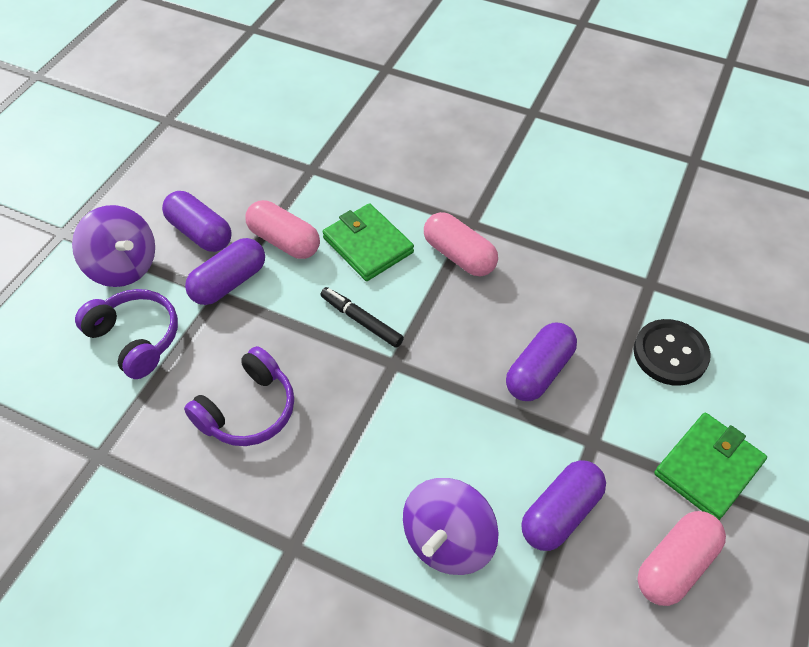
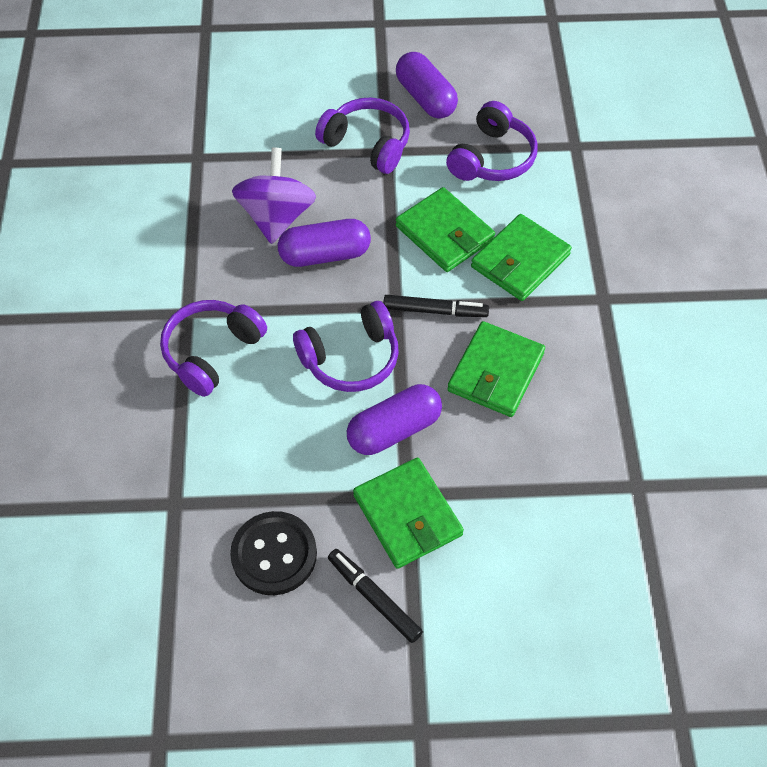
black marker: [320,287,404,348] = 1 -> [328,549,423,643] [383,295,489,317] = 2
green wallet: [323,203,414,281] [654,413,767,520] = 2 -> [353,458,464,569] [396,187,495,272] [448,321,545,417] [471,214,572,301] = 4
pink capsule: [245,200,320,259] [424,212,498,276] [637,511,726,606] = 3 -> none = 0
purple capsule: [162,191,232,252] [185,238,265,305] [506,322,577,401] [521,460,606,551] = 4 -> [278,219,371,267] [347,384,442,455] [396,52,458,118] = 3
purple headphones: [75,289,178,379] [184,346,294,446] = 2 -> [160,300,267,397] [293,301,399,392] [315,98,410,174] [446,101,538,181] = 4
purple spinning top: [72,205,155,287] [403,478,499,575] = 2 -> [232,147,316,244] = 1

